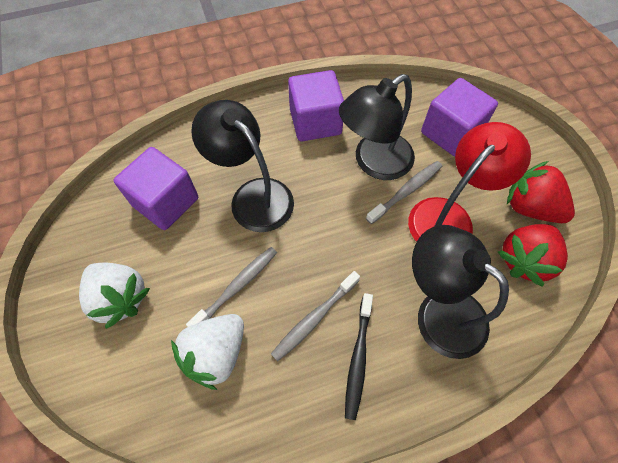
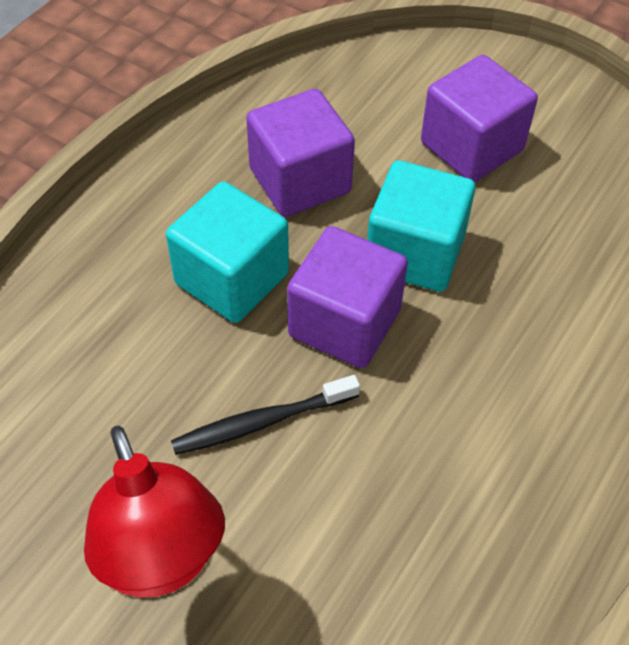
black lamp: [191,100,294,232] [339,74,415,180] [412,225,509,359] = 3 -> none = 0
grey toothbrush: [186,247,277,327] [271,271,360,361] [366,161,442,224] = 3 -> none = 0
red strawberry: [498,224,568,287] [507,161,575,223] = 2 -> none = 0
turquoise cube: none = 0 -> [166,182,289,323] [367,160,475,292] = 2
white strawberry: [79,263,150,329] [171,314,244,390] = 2 -> none = 0

